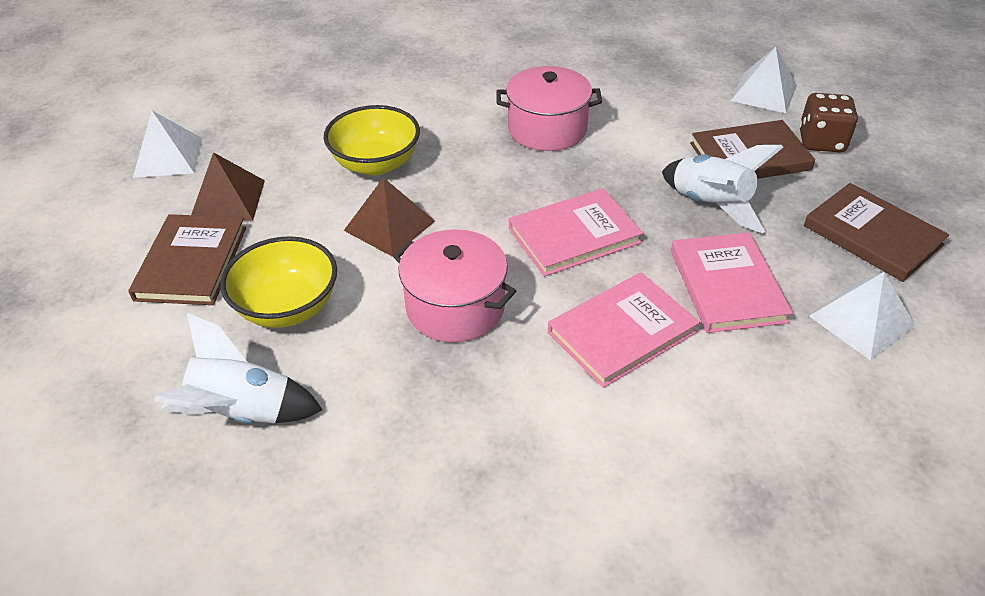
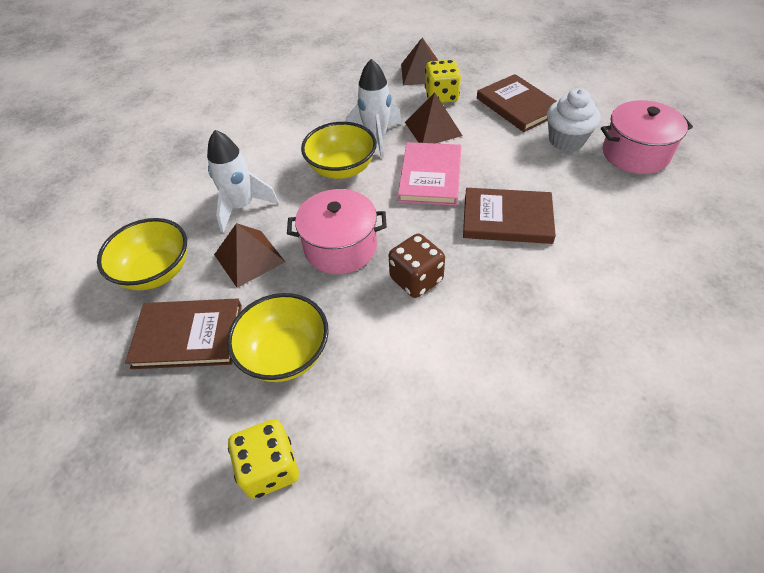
brown pyramid: [191,152,265,221] [344,177,435,257] = 2 -> [214,223,285,288] [401,38,439,85] [405,92,463,143] = 3
pink book: [509,188,643,277] [548,272,700,388] [671,232,793,333] = 3 -> [398,142,461,206] = 1
white cupcake: none = 0 -> [547,88,600,151] = 1
white pyramid: [133,111,202,178] [731,47,797,113] [809,272,916,361] = 3 -> none = 0
yellow bowl: [220,236,337,328] [324,105,420,176] = 2 -> [97,218,187,290] [227,293,329,382] [301,122,377,179] = 3
yellow dice: none = 0 -> [228,419,299,499] [425,60,461,103] = 2

